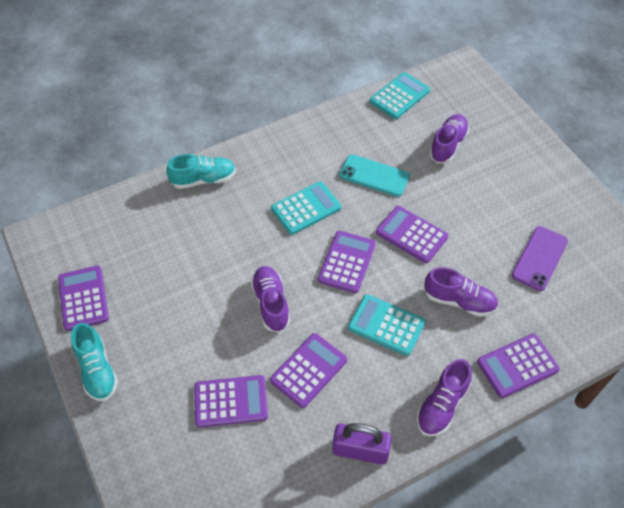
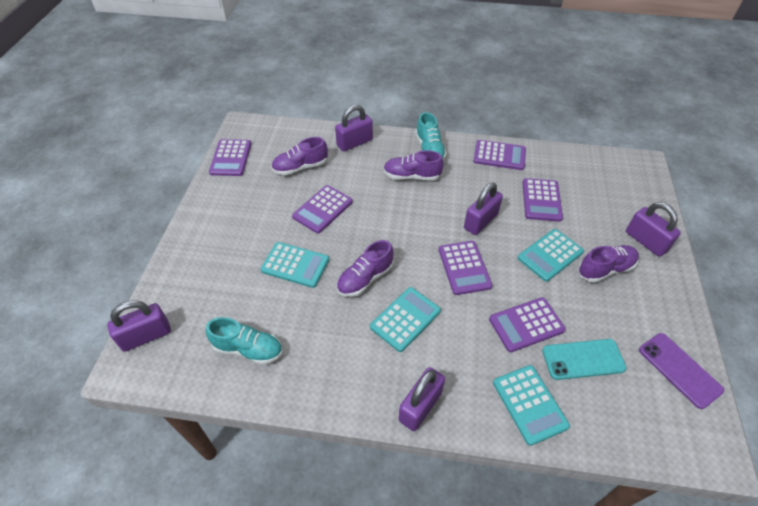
purple padlock: [333,423,392,465] = 1 -> [107,300,171,352] [335,105,373,152] [399,367,445,431] [464,182,503,235] [626,202,681,257] = 5
turquoise calculator: [271,181,341,235] [348,294,425,356] [370,72,430,119] = 3 -> [261,242,329,288] [370,287,441,352] [493,365,570,446] [518,229,584,282] = 4

